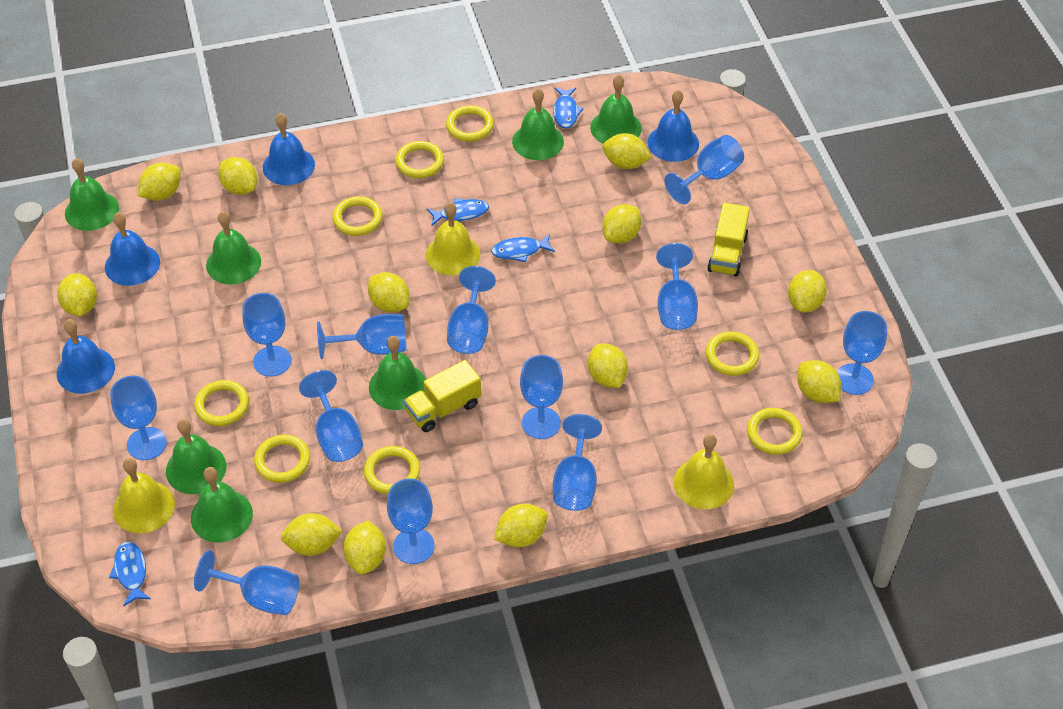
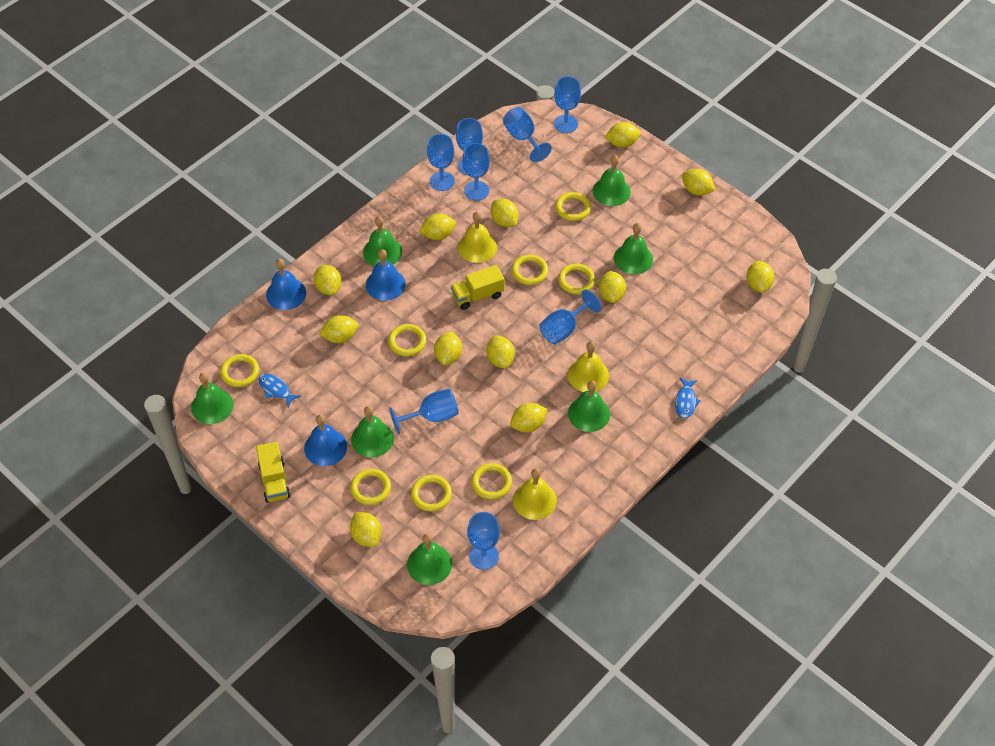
blue bell: [57,319,115,394] [105,212,160,286] [262,113,315,185] [647,90,699,162] = 4 -> [266,259,306,310] [304,415,347,466] [366,249,406,301] = 3
blue fish: [109,542,151,607] [427,198,489,226] [491,234,555,262] [553,88,584,128] = 4 -> [259,374,301,407] [675,378,701,418] = 2
blue goblet: [110,376,167,460] [194,550,299,615] [242,293,291,377] [299,370,363,462] [317,314,407,359] [387,479,435,564] [447,266,496,354] [520,355,563,439] [553,414,602,511] [656,243,698,330] [664,135,744,204] [837,311,887,395] = 12 -> [389,389,459,435] [427,134,455,191] [456,118,483,175] [462,143,490,200] [467,512,500,570] [503,107,552,162] [539,289,601,344] [554,76,581,133] = 8

